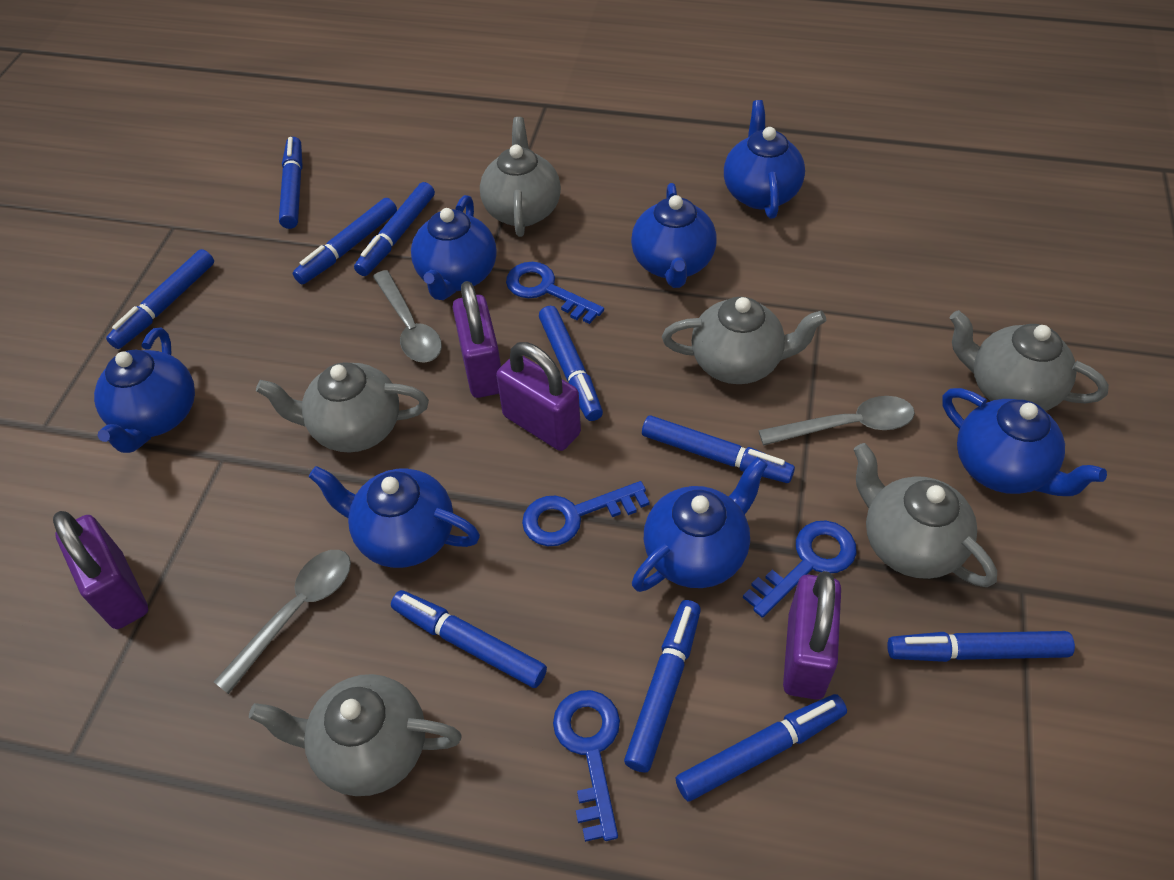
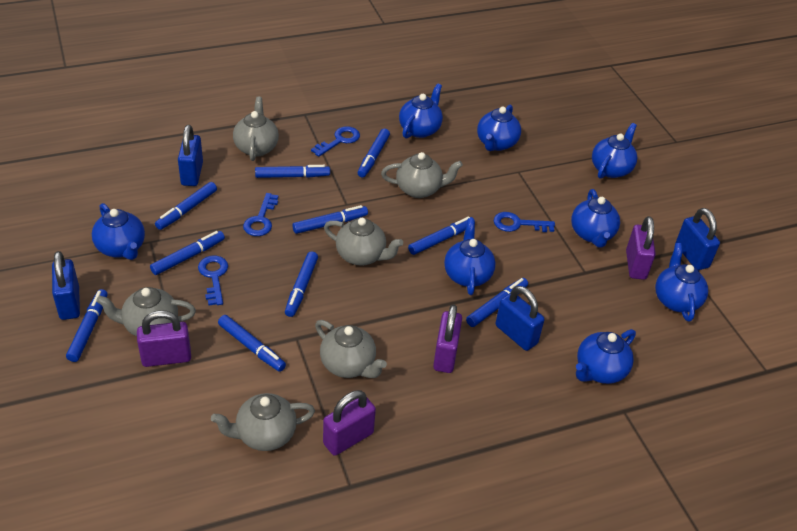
blue padlock: none = 0 -> [52,251,80,320] [178,125,203,186] [496,286,544,351] [676,208,720,270] = 4
blue teapot: [94,328,195,453] [308,466,480,568] [411,195,497,300] [631,183,717,288] [632,457,768,592] [724,100,805,219] [942,388,1107,496] = 7 -> [92,203,145,260] [399,83,443,139] [444,218,495,295] [477,105,521,151] [571,189,620,248] [576,329,636,384] [592,123,637,179] [655,243,708,322] = 8
grey spoon: [214,550,351,694] [373,270,442,363] [758,396,915,445] = 3 -> none = 0

